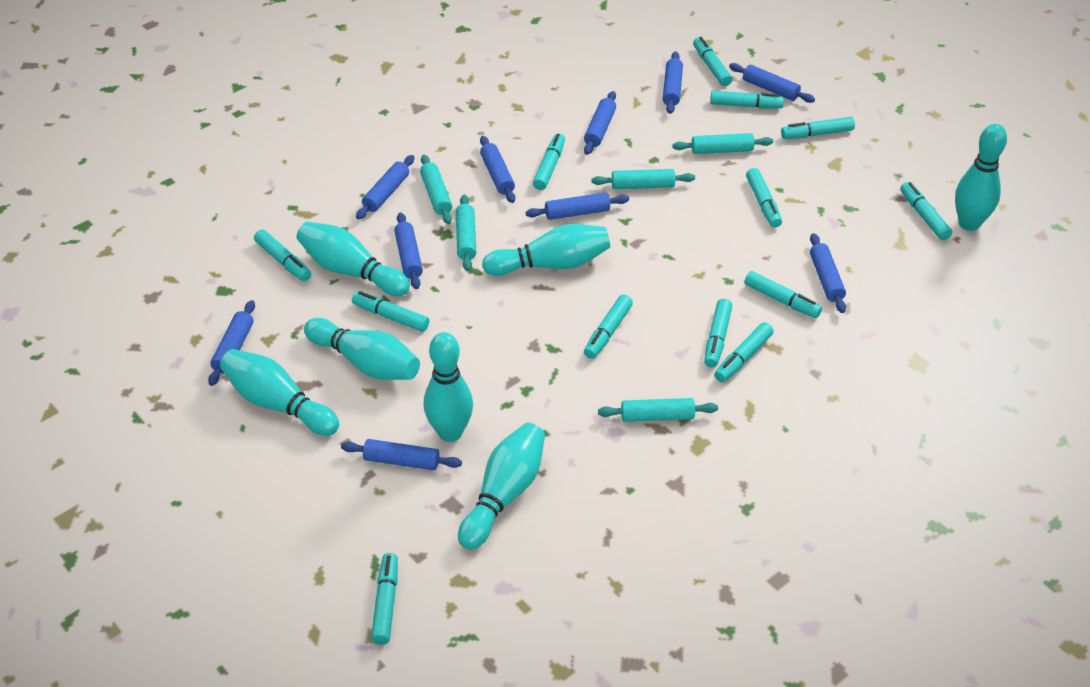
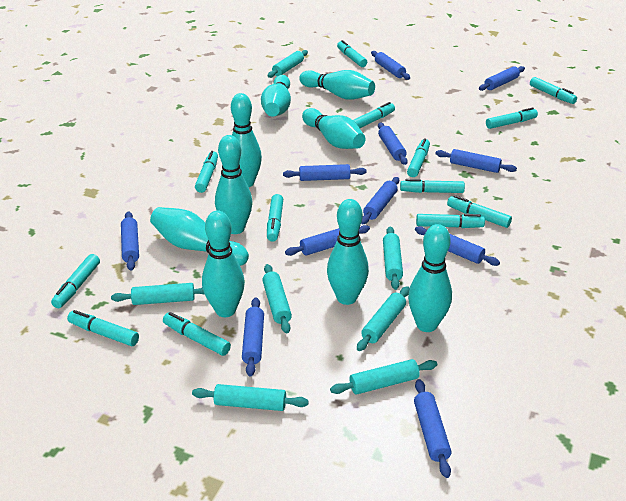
blue rolling pin: [208,300,255,386] [341,439,462,471] [356,155,415,219] [394,212,423,289] [480,136,515,203] [526,192,629,220] [584,91,616,155] [663,52,683,114] [729,63,815,103] [810,233,846,313] = 10 -> [121,211,139,271] [242,297,264,377] [283,164,367,181] [285,225,370,256] [361,177,399,224] [371,51,410,80] [378,123,408,165] [414,379,451,478] [415,226,500,266] [436,149,517,173] [479,66,525,91] = 11
turquoise bowling pin: [220,349,339,436] [297,221,410,296] [304,318,420,380] [424,332,473,442] [458,423,545,550] [482,224,610,276] [955,124,1007,231] = 7 -> [150,207,249,266] [202,211,245,317] [215,135,252,234] [231,93,262,187] [261,75,291,117] [299,70,375,100] [302,108,365,149] [327,199,369,305] [408,224,452,332] = 9
turquoise rolling pin: [420,155,452,224] [456,195,476,271] [592,169,695,189] [598,398,718,422] [672,133,773,154] = 5 -> [111,283,205,305] [192,384,309,411] [263,264,292,334] [267,50,308,78] [330,359,437,395] [357,286,410,351] [383,226,403,290] = 7

